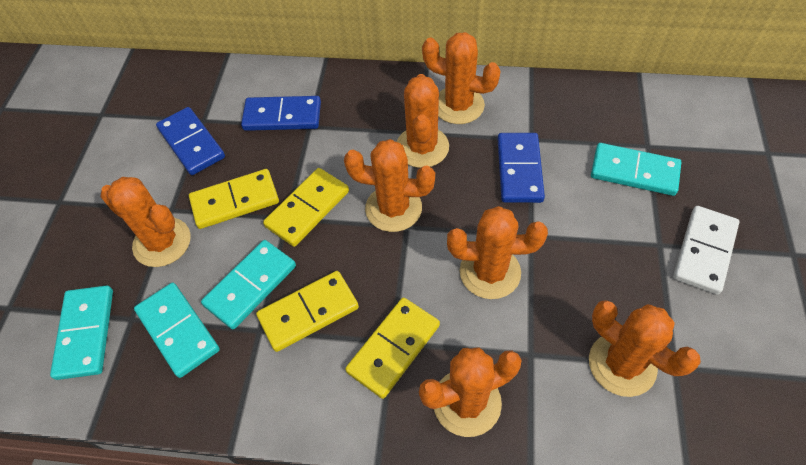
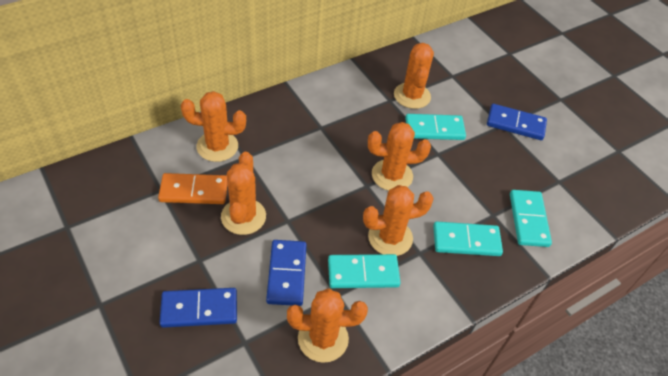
orange cactus: [100,177,191,267] [344,139,435,232] [396,74,449,168] [419,347,521,437] [422,32,501,124] [447,206,548,299] [589,300,701,397] = 7 -> [181,91,246,162] [221,152,266,235] [287,288,368,363] [363,185,434,256] [368,122,431,191] [394,43,434,109] = 6
orange domino: none = 0 -> [158,173,228,204] = 1
white domino: [673,206,739,295] = 1 -> none = 0
yellow domino: [189,169,279,229] [256,271,359,352] [263,168,349,247] [345,298,440,399] = 4 -> none = 0

